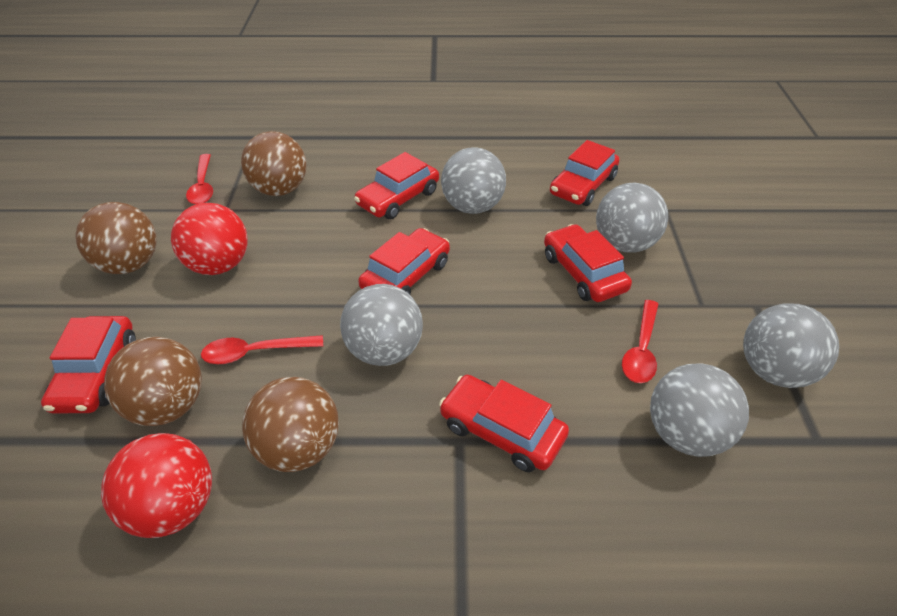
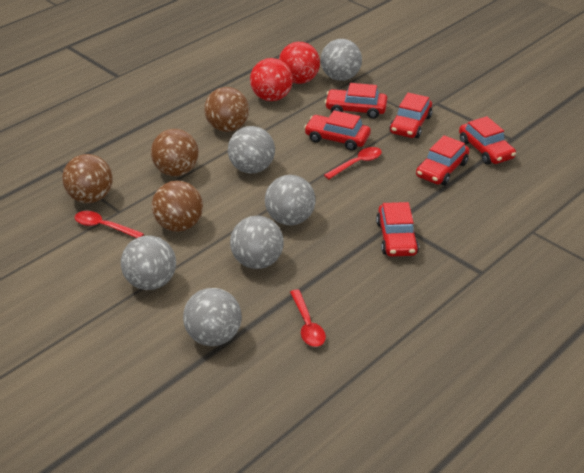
grey ball: [340,284,423,366] [441,147,506,214] [596,182,668,252] [650,363,749,457] [743,303,839,388] = 5 -> [121,235,176,290] [183,288,242,346] [228,126,275,173] [230,216,284,269] [265,175,315,225] [321,39,362,81] = 6

